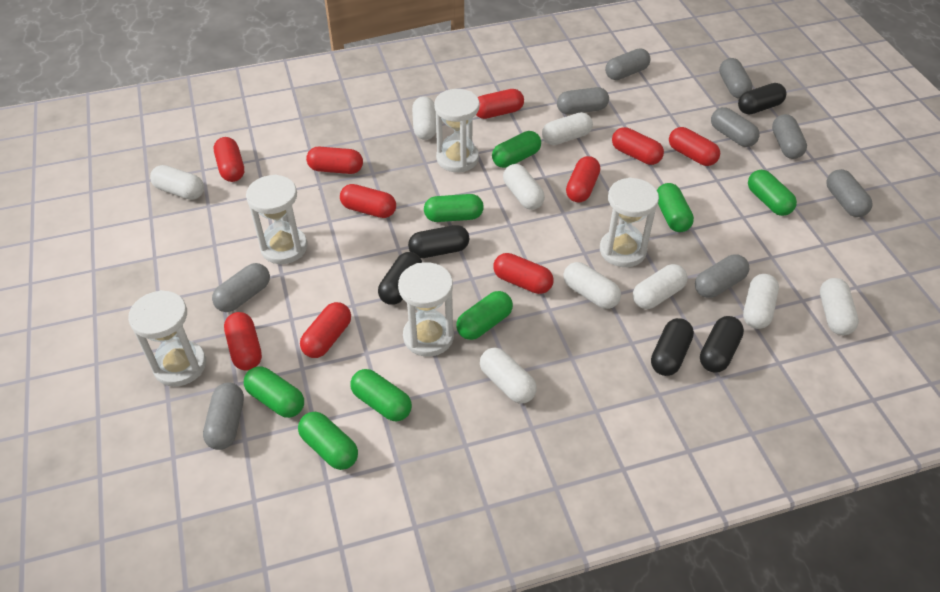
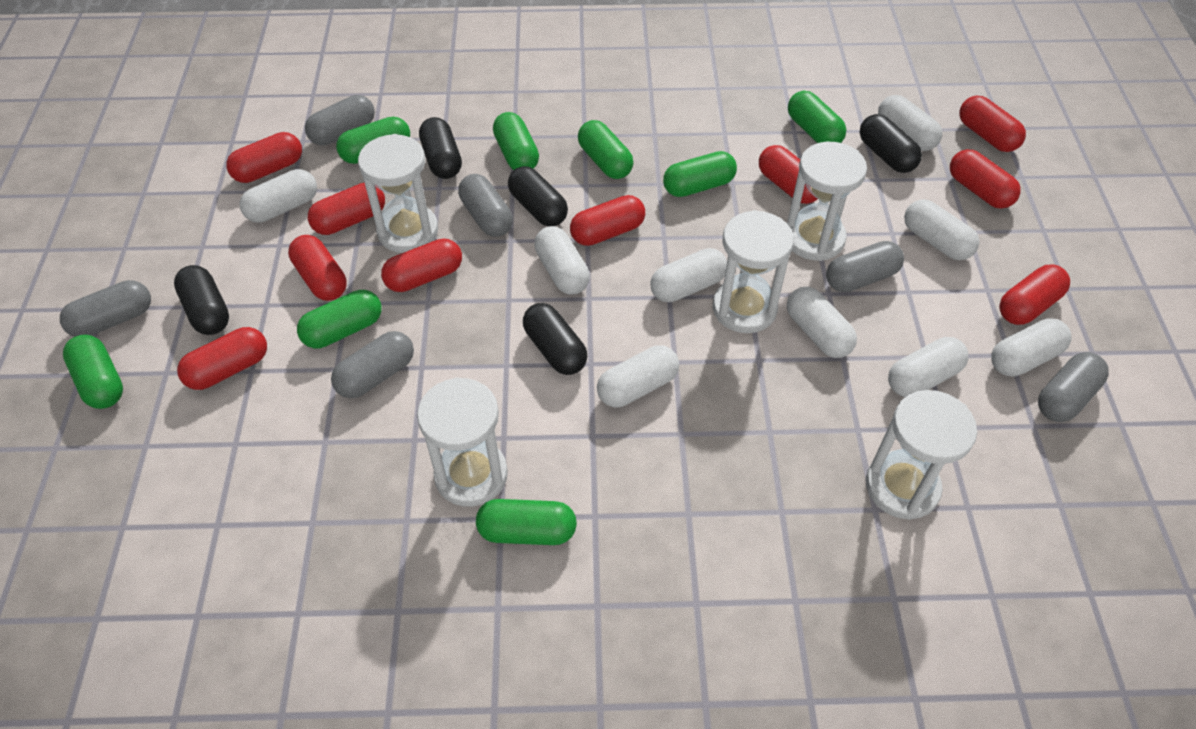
grey capsule: [203,383,244,450] [212,263,270,312] [557,87,609,115] [605,48,651,80] [695,254,749,298] [711,107,760,147] [719,58,752,98] [772,114,807,159] [826,169,873,217] = 9 -> [60,280,151,337] [305,95,375,146] [331,331,414,398] [458,174,513,237] [826,241,904,292] [1038,352,1109,422] = 6

